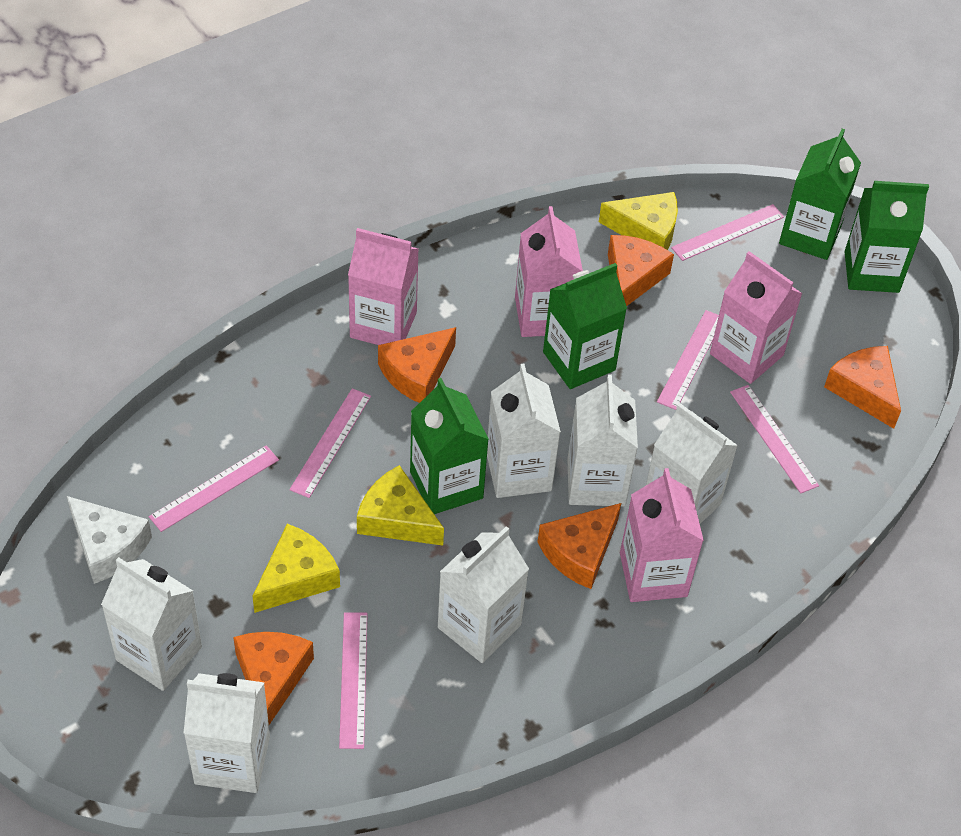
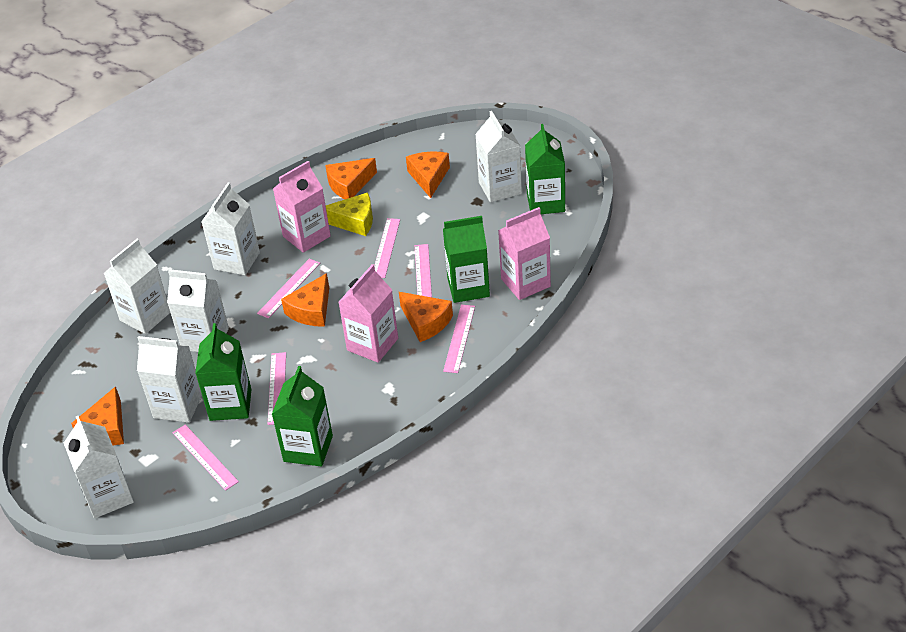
pink carton: [348,228,419,345] [515,206,583,337] [620,468,704,602] [710,251,802,384] = 4 -> [273,161,331,253] [338,264,398,363] [498,207,551,300] = 3
white cheese: [67,496,152,584] = 1 -> none = 0
yellow cheese: [253,524,340,613] [357,465,444,546] [599,192,678,250] = 3 -> [326,193,373,236] = 1

